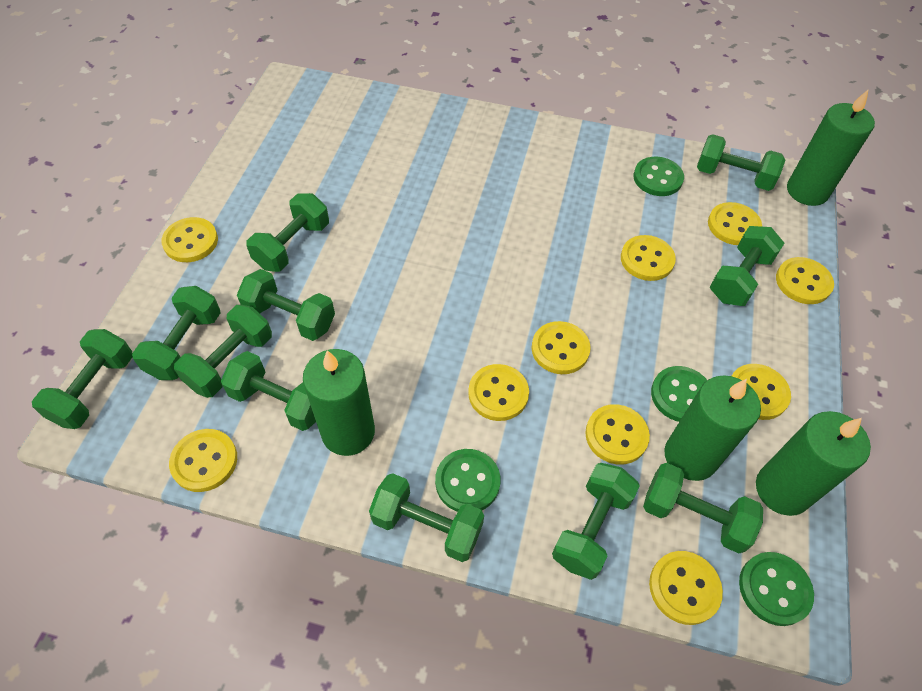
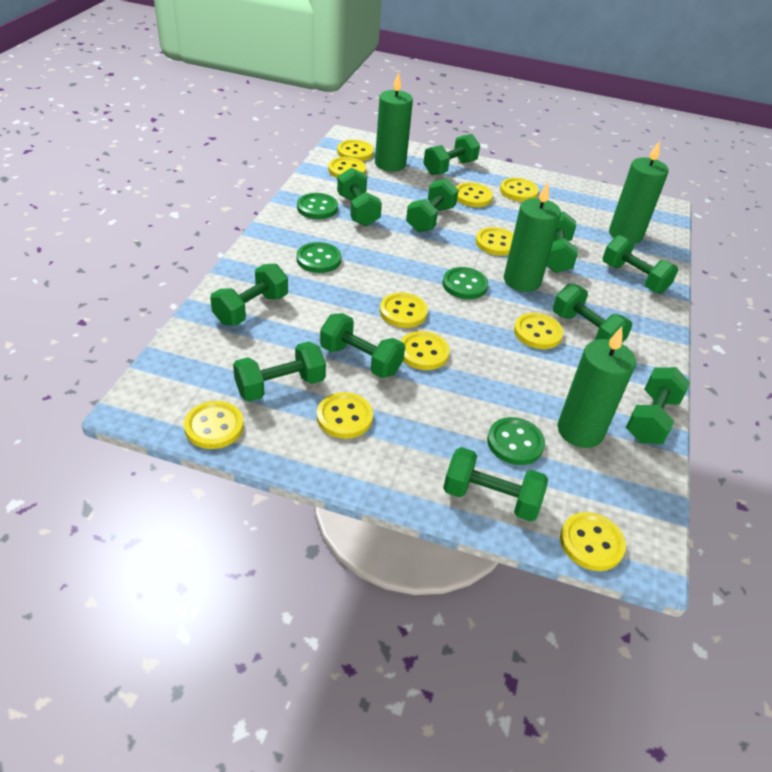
yellow button: [162,217,218,262] [169,429,237,492] [468,364,529,421] [531,321,591,374] [585,404,650,465] [621,235,676,281] [649,551,723,625] [708,202,762,245] [732,364,791,420] [776,257,834,304] = 10 -> [184,401,244,449] [317,392,373,439] [328,157,366,178] [337,140,374,161] [380,293,428,328] [401,331,450,370] [456,182,493,207] [476,227,513,256] [500,178,539,202] [514,313,564,349] [560,512,626,571] = 11

